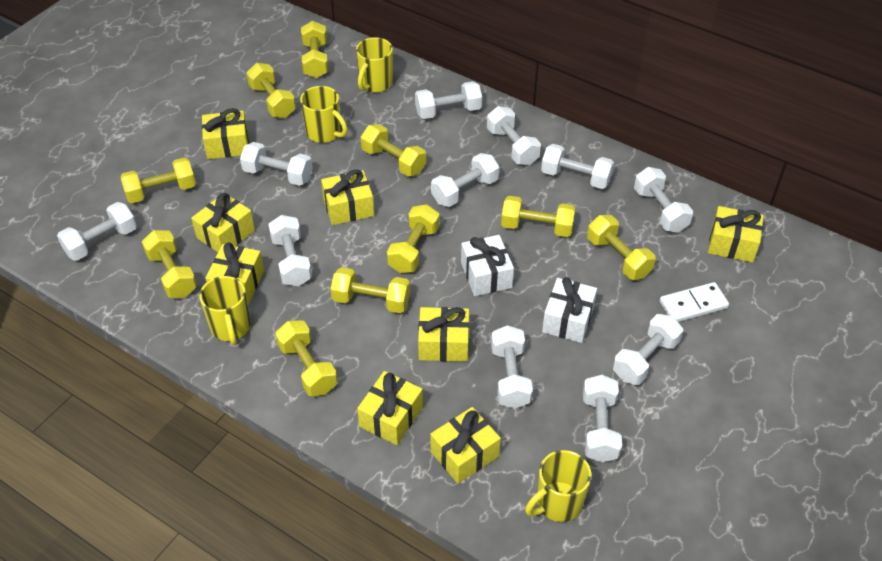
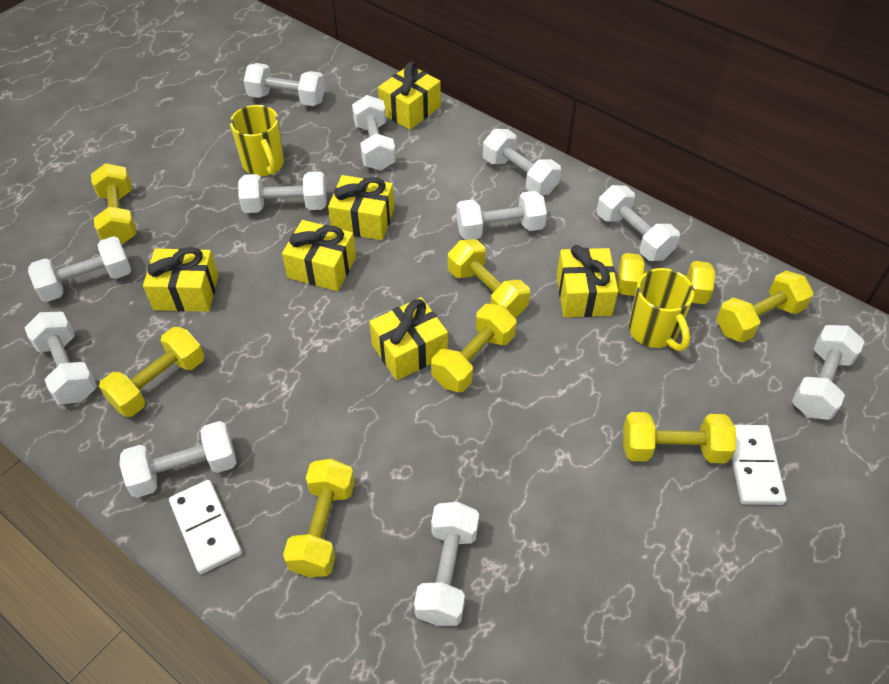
white domino: [660,282,729,322] = 1 -> [169,480,242,574] [732,425,787,505] = 2
white gift: [461,235,514,296] [542,277,597,343] = 2 -> none = 0
yellow dumbbell: [120,157,196,203] [142,230,197,298] [246,63,296,118] [275,320,338,396] [301,21,328,78] [331,267,410,313] [361,124,426,177] [387,204,440,273] [501,196,575,237] [587,215,656,280] = 10 -> [91,163,137,244] [99,327,204,417] [283,459,355,577] [431,304,517,392] [448,239,530,318] [617,253,715,304] [623,412,736,463] [716,270,814,343] = 8
yellow gift: [191,193,255,252] [202,108,249,159] [205,242,264,305] [321,169,374,225] [357,371,423,445] [418,307,469,362] [430,407,501,484] [708,206,764,263] = 8 -> [143,247,219,312] [282,220,356,291] [328,175,394,240] [370,297,448,380] [378,62,441,130] [557,245,618,317] = 6
yellow mug: [199,276,251,345] [300,86,348,143] [356,37,393,92] [525,450,592,522] = 4 -> [230,105,284,176] [629,268,694,351] = 2

